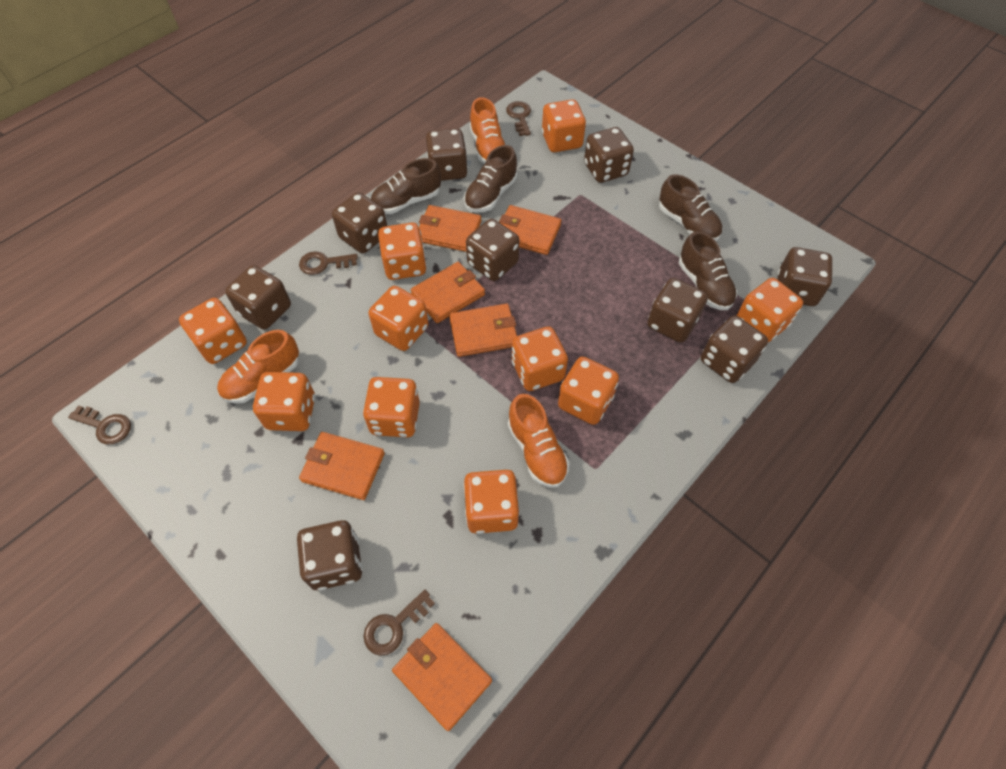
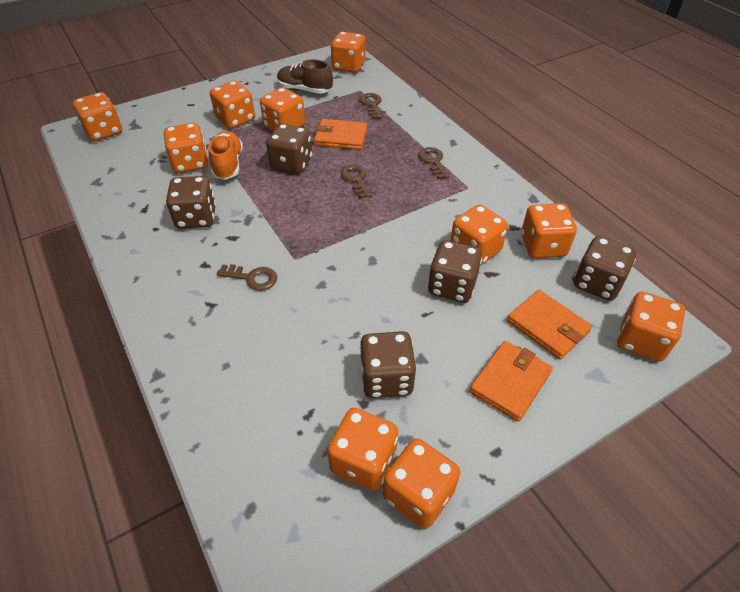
brown dice: [225,265,291,329] [297,520,362,590] [332,192,387,253] [426,128,468,181] [466,219,519,281] [584,127,634,183] [647,278,708,343] [701,316,768,383] [778,247,832,306] = 9 -> [166,176,216,229] [266,124,312,174] [360,331,416,398] [428,240,482,303] [574,236,636,301] = 5
brown shoe: [371,158,441,214] [464,145,517,213] [659,174,722,241] [679,231,737,310] = 4 -> [277,59,333,94] = 1
orange shoe: [217,330,299,404] [470,97,505,164] [508,394,570,488] = 3 -> [209,131,243,180] = 1
orange wallet: [299,432,385,500] [392,623,492,731] [411,262,485,323] [419,205,481,252] [449,304,517,357] [499,205,561,255] = 6 -> [314,119,368,150] [470,341,553,422] [507,290,592,360] = 3

